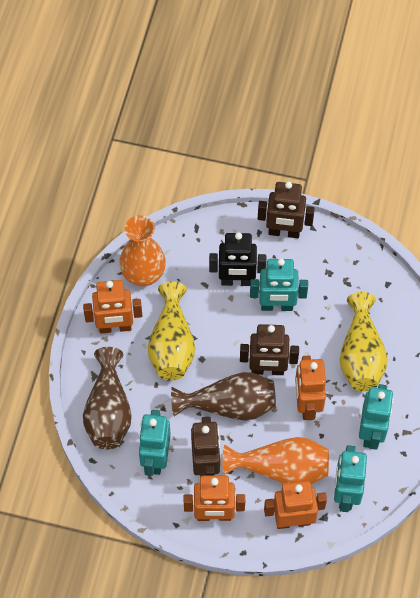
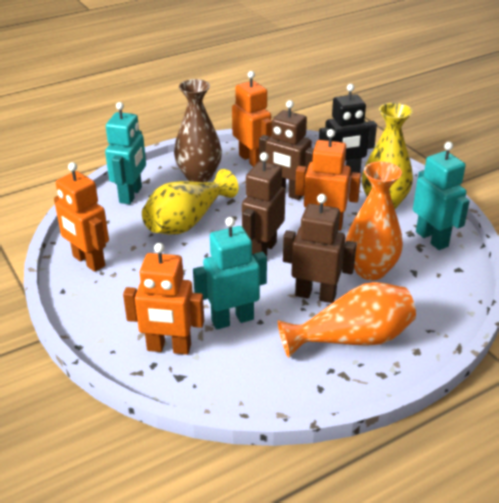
brown vase: [83,347,132,449] [171,372,276,421] = 2 -> [174,79,222,182] = 1
turquoise robot: [139,410,171,476] [250,259,308,311] [334,445,367,512] [359,384,394,450] = 4 -> [105,102,146,204] [193,217,267,330] [413,142,470,250] = 3

